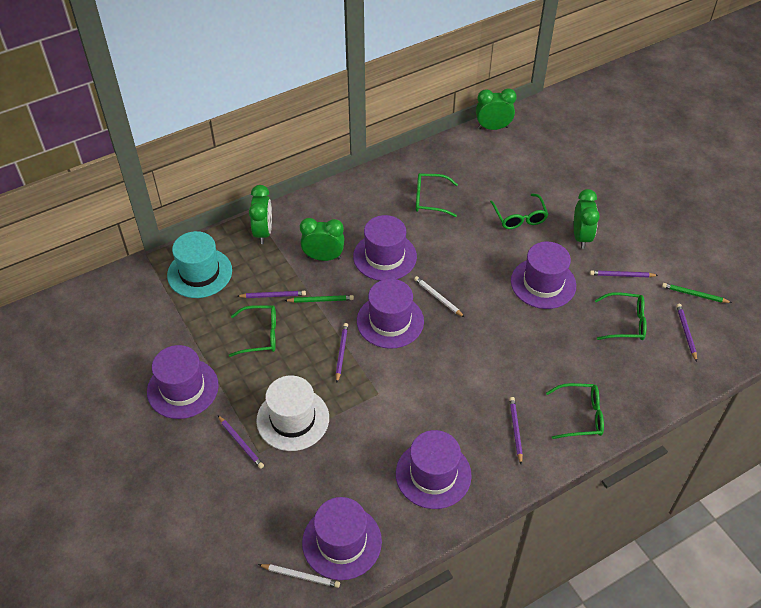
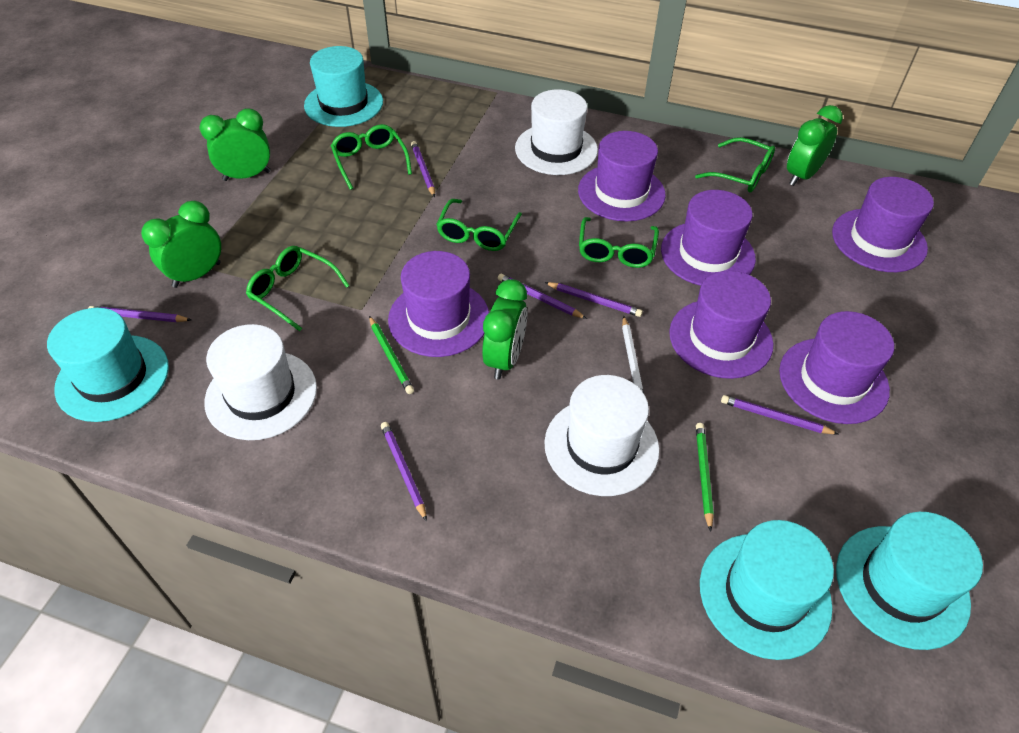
turquoise hat: [167,231,232,298] = 1 -> [47,308,169,422] [304,46,383,127] [700,520,834,660] [836,512,983,650] = 4
white hat: [256,375,329,451] = 1 -> [204,324,317,440] [515,89,598,175] [544,375,659,496] = 3
white pencil: [258,564,340,588] [414,276,464,317] = 2 -> [622,316,644,394] = 1

